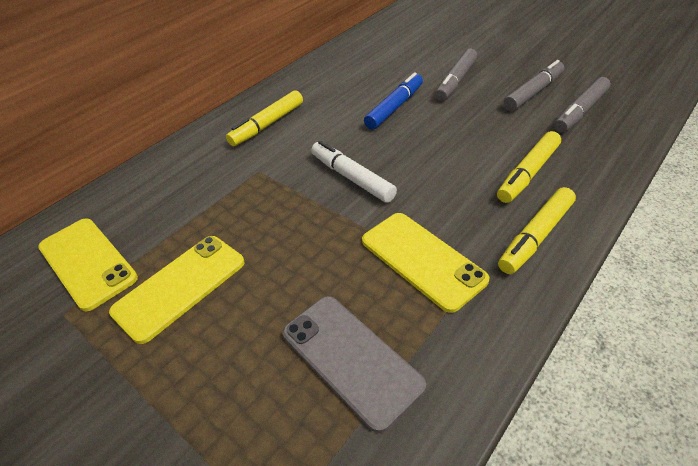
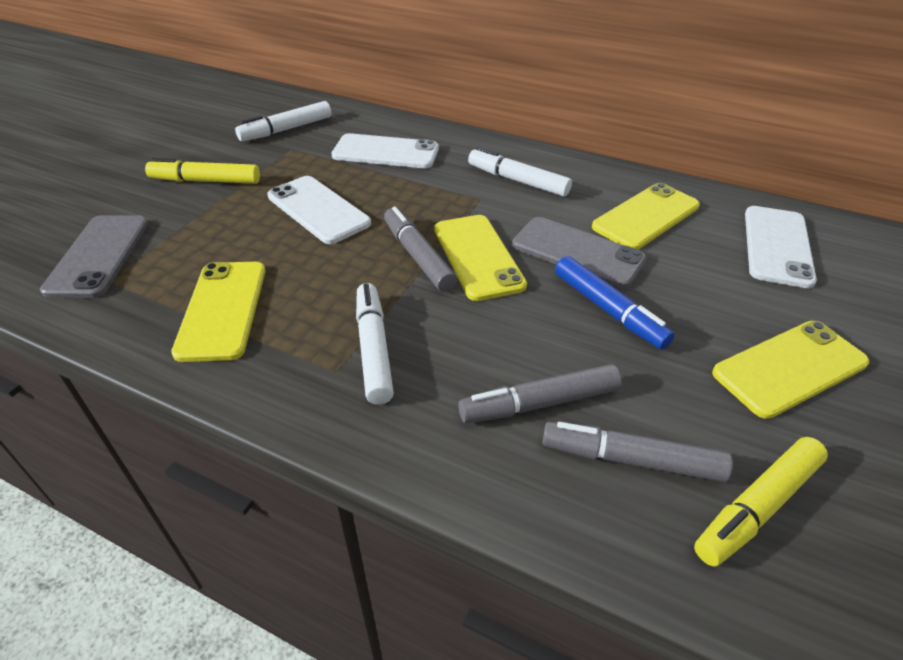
grey phone: [282,296,426,433] = 1 -> [40,215,148,298] [512,217,647,288] = 2
white marker: [311,141,397,203] = 1 -> [235,101,332,141] [356,283,394,405] [468,147,572,197] = 3
white phone: none = 0 -> [267,176,371,244] [331,133,439,168] [745,206,817,288] = 3
yellow marker: [226,90,303,146] [497,131,561,203] [498,187,576,274] = 3 -> [145,158,260,184] [694,437,828,566] = 2
yellow phone: [38,219,138,311] [109,236,245,344] [362,213,490,313] = 3 -> [171,262,265,362] [434,215,527,301] [592,183,700,249] [712,321,869,419] = 4

